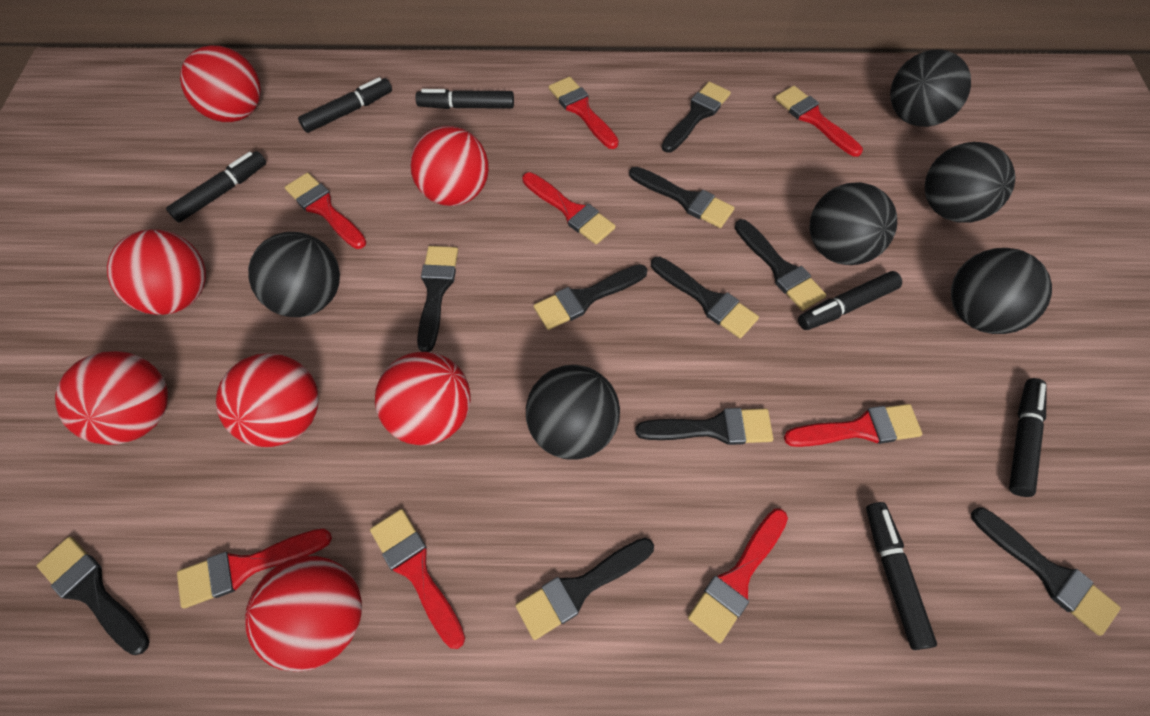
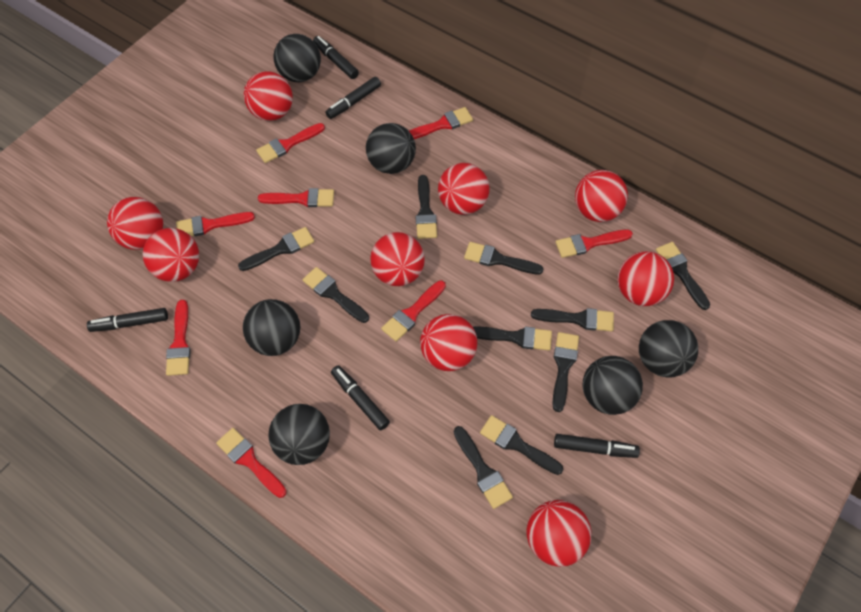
black marker: [166,151,266,222] [298,77,392,133] [415,89,514,109] [798,271,902,330] [866,502,937,650] [1009,378,1047,497] = 6 -> [87,308,168,332] [313,36,359,79] [325,77,381,119] [331,365,390,431] [554,434,640,458] = 5
red ball: [55,351,168,445] [107,229,206,315] [180,45,261,122] [216,353,319,447] [245,556,362,672] [375,352,471,445] [410,126,489,206] = 7 -> [107,197,163,250] [143,228,199,282] [244,71,293,121] [370,232,425,286] [420,314,477,371] [438,163,489,215] [527,500,591,567] [575,170,628,222] [618,251,674,306] = 9

